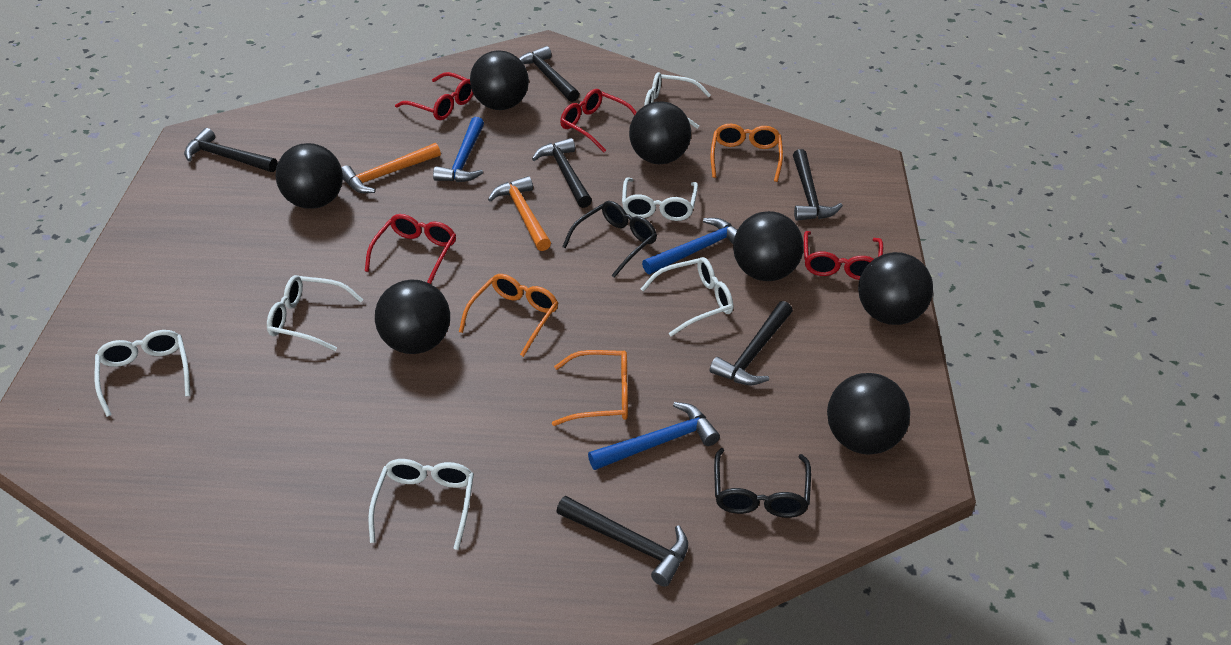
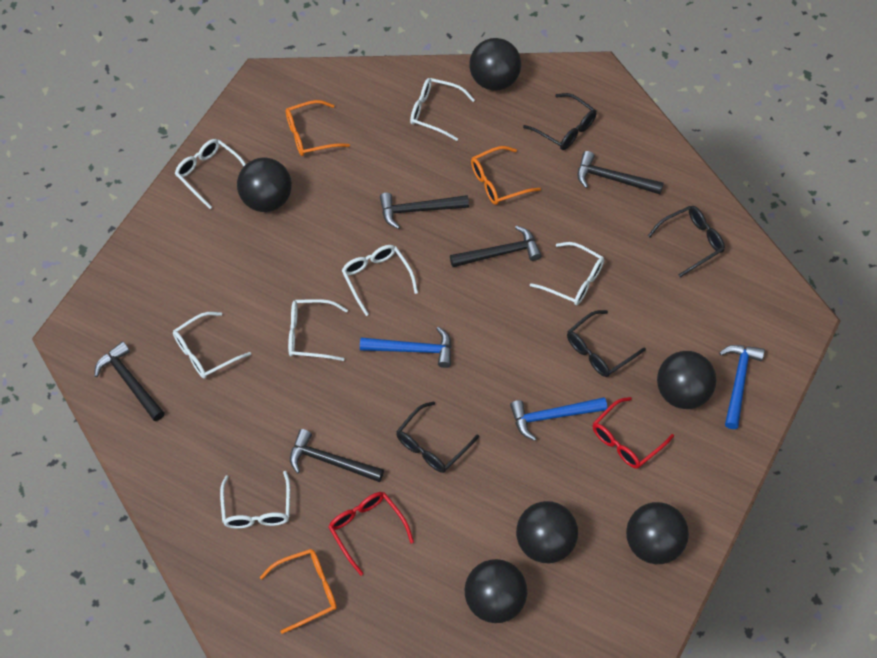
black ball: [276,143,343,209] [375,279,450,354] [470,50,529,110] [629,102,691,164] [733,211,804,281] [827,373,910,454] [858,252,933,325] = 7 -> [237,157,292,212] [465,559,527,623] [469,38,521,91] [516,501,578,563] [626,502,689,564] [657,351,716,409] = 6
black glasses: [562,201,657,278] [714,448,811,518] = 2 -> [396,401,479,473] [523,93,596,150] [567,310,646,377] [648,206,725,277] = 4
black hammer: [184,128,278,172] [519,46,579,102] [532,138,592,208] [556,496,688,587] [710,301,793,385] [793,149,843,221] = 6 -> [94,341,165,421] [290,429,384,482] [380,193,469,229] [450,225,542,267] [577,151,664,194] = 5
orange hammer: [341,143,441,193] [488,176,551,251] = 2 -> none = 0
red glasses: [365,214,456,284] [395,72,473,120] [560,89,637,152] [804,231,883,280] = 4 -> [328,492,414,576] [593,397,674,469] = 2
white glasses: [94,330,190,417] [267,275,363,351] [368,459,474,550] [622,177,698,221] [641,257,733,336] [644,72,711,129] = 6 -> [173,312,251,379] [175,139,246,209] [220,471,290,529] [288,299,348,361] [342,245,418,316] [410,78,475,141] [530,242,604,305] = 7

